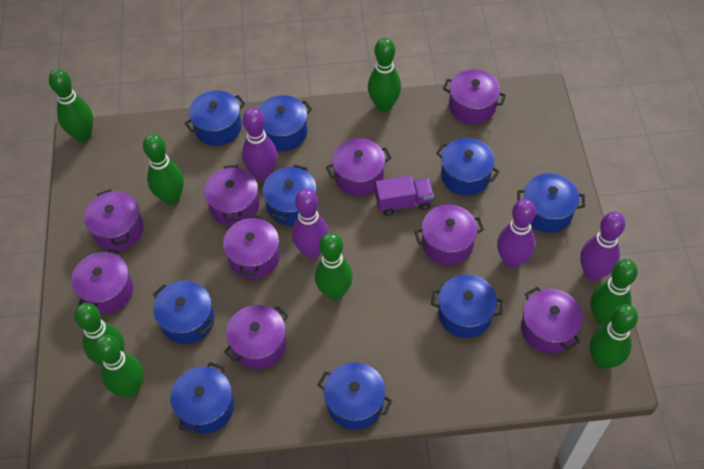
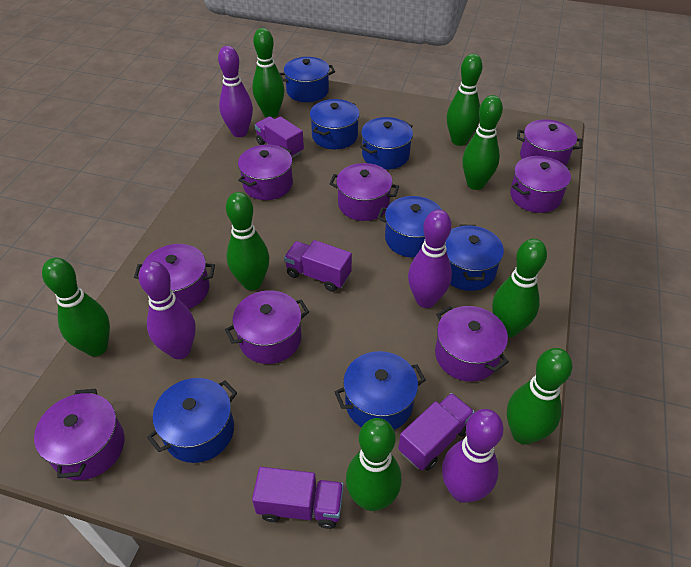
blue pot: [153,281,214,344] [170,362,234,434] [185,90,245,146] [258,95,312,151] [262,165,317,226] [318,362,392,430] [431,274,504,338] [436,138,500,196] [517,173,585,233] = 9 -> [147,378,237,463] [280,57,335,102] [310,99,360,149] [335,351,426,430] [360,117,413,170] [377,196,442,258] [446,225,504,291] = 7
purple pot: [71,249,133,314] [84,189,144,251] [204,165,259,226] [223,215,280,279] [224,305,289,369] [326,138,391,196] [414,205,484,265] [443,69,506,124] [521,287,583,353] = 9 -> [34,389,125,480] [134,244,215,309] [225,290,309,364] [238,145,293,200] [329,163,399,221] [435,306,509,382] [510,156,571,213] [517,119,582,165] = 8
purple truck: [375,176,434,216] = 1 -> [252,467,344,529] [255,116,304,158] [284,240,352,292] [398,393,475,471] = 4

